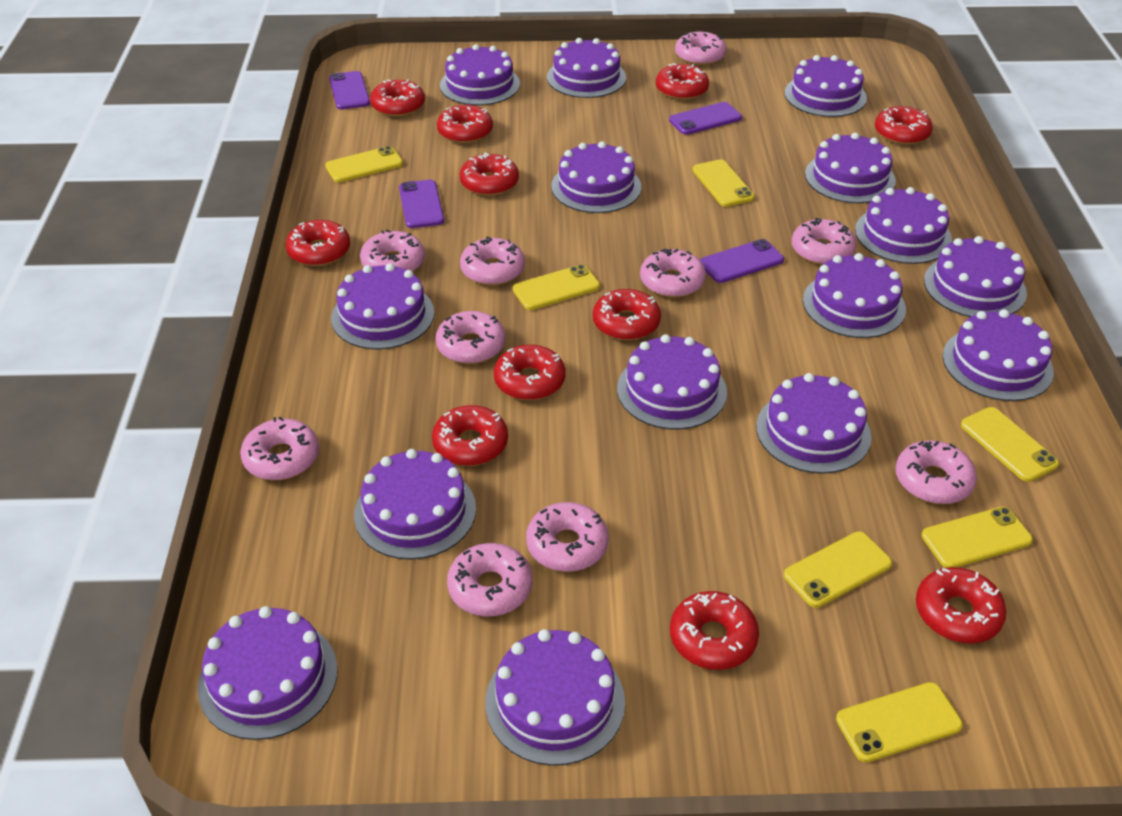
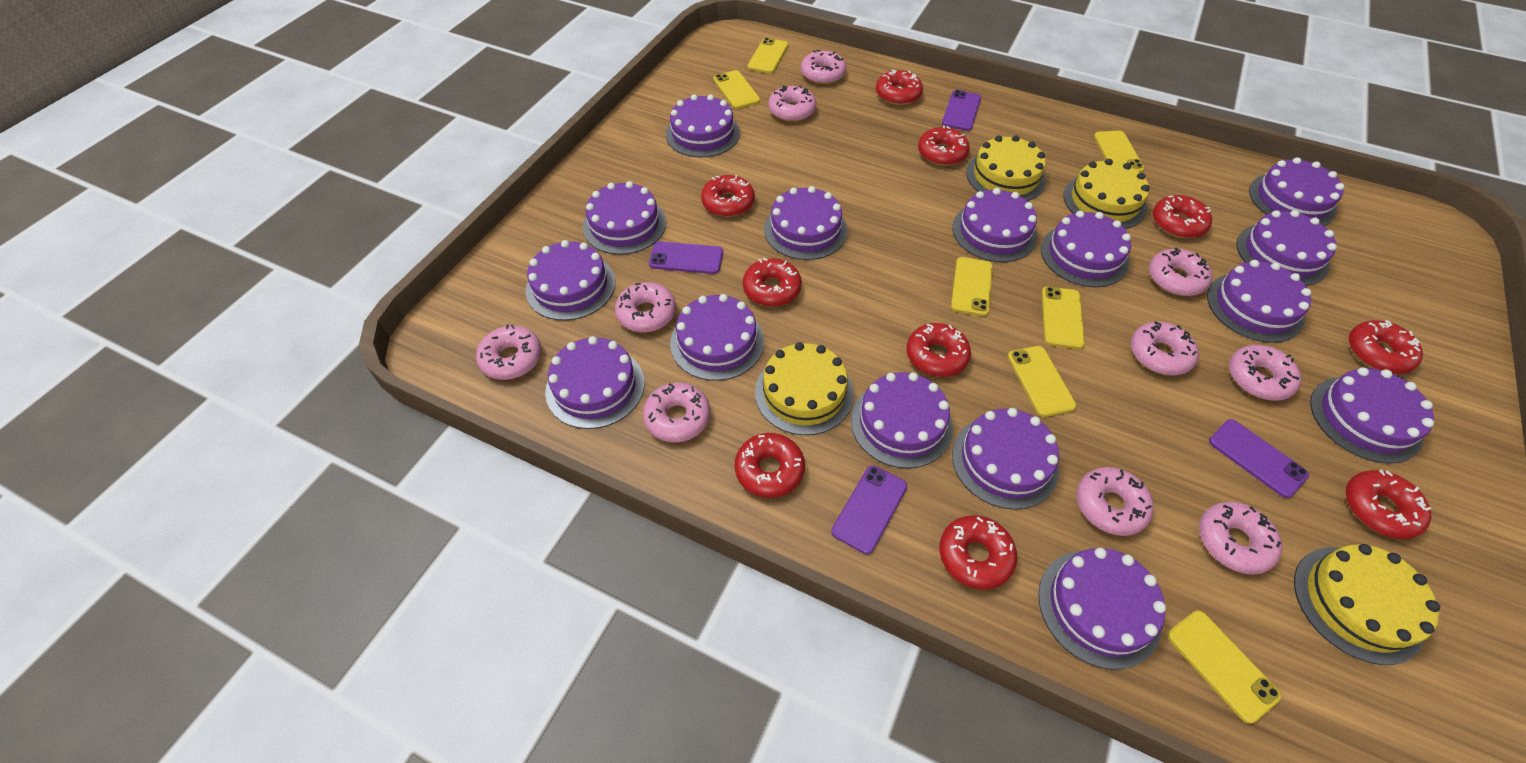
red donut: [286,220,350,266] [370,79,425,117] [432,405,508,466] [437,105,493,143] [460,152,519,196] [494,345,565,400] [593,289,661,340] [656,63,709,100] [670,591,759,670] [875,106,933,145] [916,567,1007,643] = 11 -> [701,175,755,217] [735,433,805,498] [743,258,802,307] [876,69,923,105] [907,323,971,377] [918,125,970,166] [939,515,1017,590] [1153,195,1212,238] [1346,470,1432,539] [1349,320,1423,374] = 10
yellow cake: none = 0 -> [755,342,854,435] [966,135,1046,201] [1063,159,1150,229] [1294,544,1440,665] = 4

